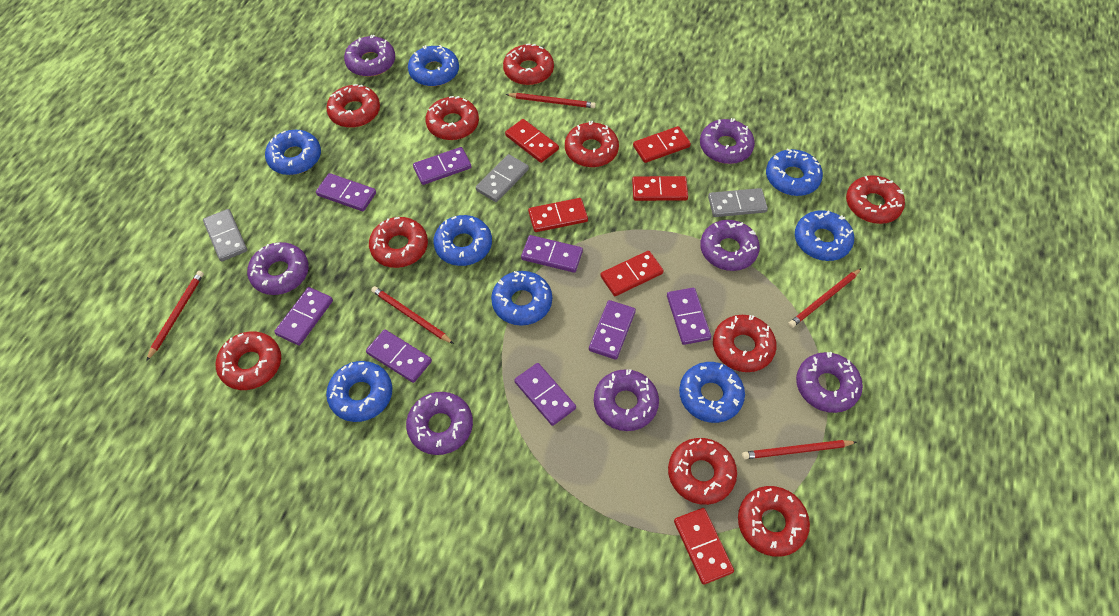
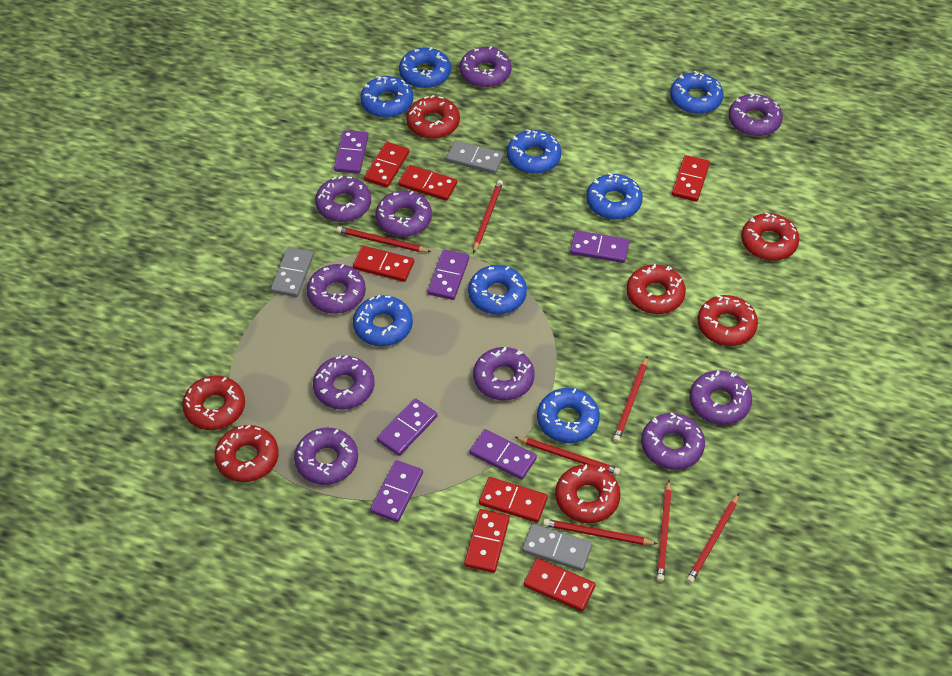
purple domino: [274,287,333,346] [316,173,376,211] [366,329,432,383] [413,147,472,185] [514,363,576,426] [521,235,583,273] [589,300,636,360] [667,288,711,345] = 8 -> [334,130,368,174] [370,460,423,522] [377,398,437,456] [428,249,469,300] [469,429,537,480] [570,230,629,263] = 6
purple donut: [247,242,309,295] [344,35,395,77] [406,392,473,455] [594,369,659,431] [700,118,755,164] [700,220,760,271] [796,352,863,413] = 7 -> [294,428,358,485] [307,264,366,314] [313,355,375,410] [315,175,371,222] [375,191,432,237] [460,46,512,88] [473,347,534,401] [641,412,705,470] [689,370,752,425] [728,93,783,136] = 10
red domino: [505,119,559,163] [528,198,588,232] [600,251,664,296] [632,176,688,201] [633,126,691,163] [674,508,734,585] = 6 -> [353,246,414,282] [364,142,409,188] [398,165,457,201] [464,509,510,573] [479,477,548,523] [524,558,596,612] [672,155,710,202] = 7
red donut: [216,331,281,390] [326,84,380,128] [369,217,428,268] [425,96,479,140] [503,44,554,85] [565,121,619,167] [668,438,737,505] [713,315,777,372] [738,486,810,557] [846,175,905,224] = 10 -> [182,376,245,430] [214,425,279,482] [406,95,460,139] [555,464,621,523] [626,264,686,314] [697,295,758,346] [741,212,800,261] = 7
red pencil: [146,271,204,361] [371,286,454,344] [506,93,596,108] [742,440,857,459] [788,268,862,328] = 5 -> [337,226,431,252] [473,180,503,253] [515,437,620,475] [543,519,657,545] [613,357,648,442] [657,480,672,582] [687,494,739,583] = 7

